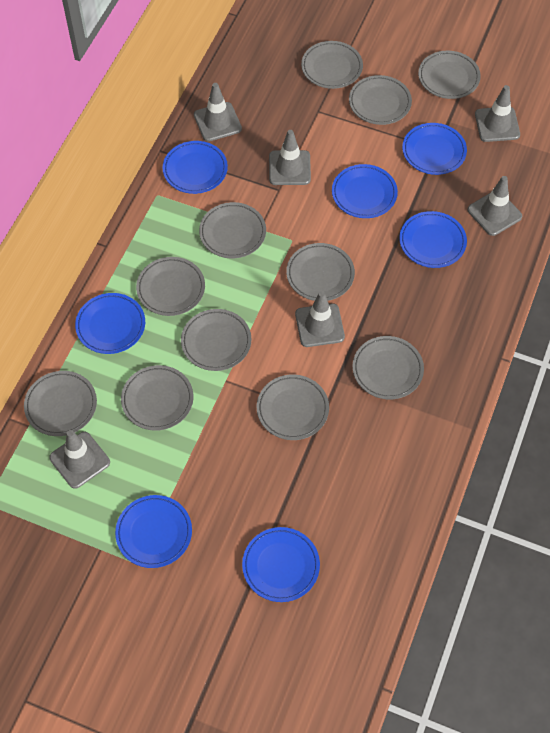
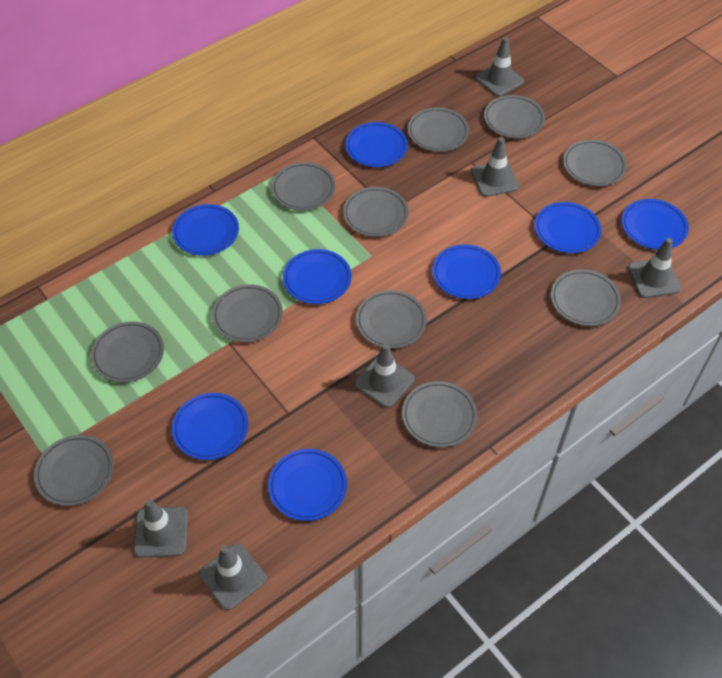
blue plate: [75,293,145,354] [115,495,192,568] [163,141,228,194] [242,527,320,602] [332,164,398,218] [399,211,467,268] [402,123,467,175] = 7 -> [172,204,239,256] [172,393,248,460] [268,449,347,521] [283,249,352,304] [346,122,408,167] [432,244,501,299] [535,202,601,253] [621,199,689,250] = 8

